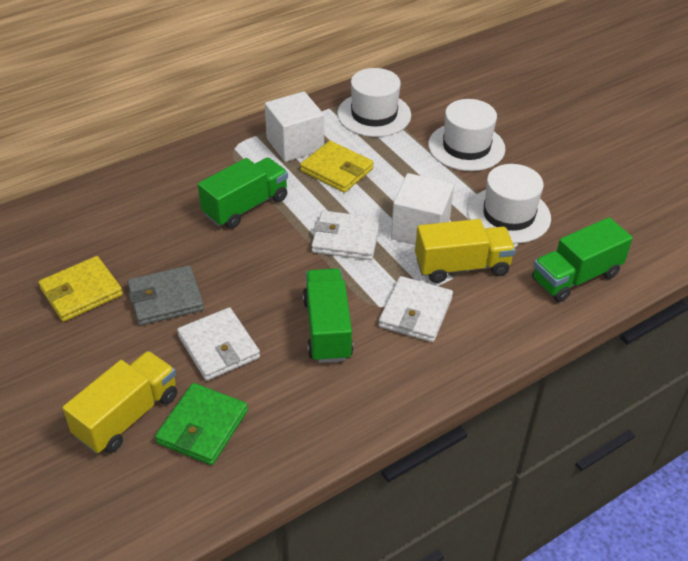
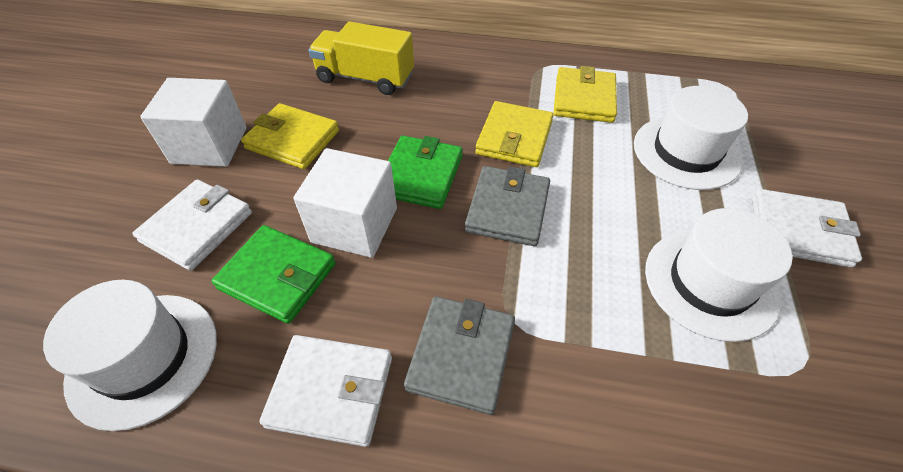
green truck: [198,157,288,229] [303,268,353,363] [532,217,633,302] = 3 -> none = 0
green wallet: [155,383,248,465] = 1 -> [212,225,336,324] [388,136,463,209] = 2
grey wallet: [127,265,204,326] = 1 -> [404,296,515,415] [465,166,550,246] = 2
yellow truck: [62,351,177,454] [415,219,516,283] = 2 -> [308,21,414,95] = 1
yellow wallet: [38,256,123,322] [300,141,374,193] = 2 -> [241,103,339,169] [475,101,554,167] [553,66,617,123] = 3

